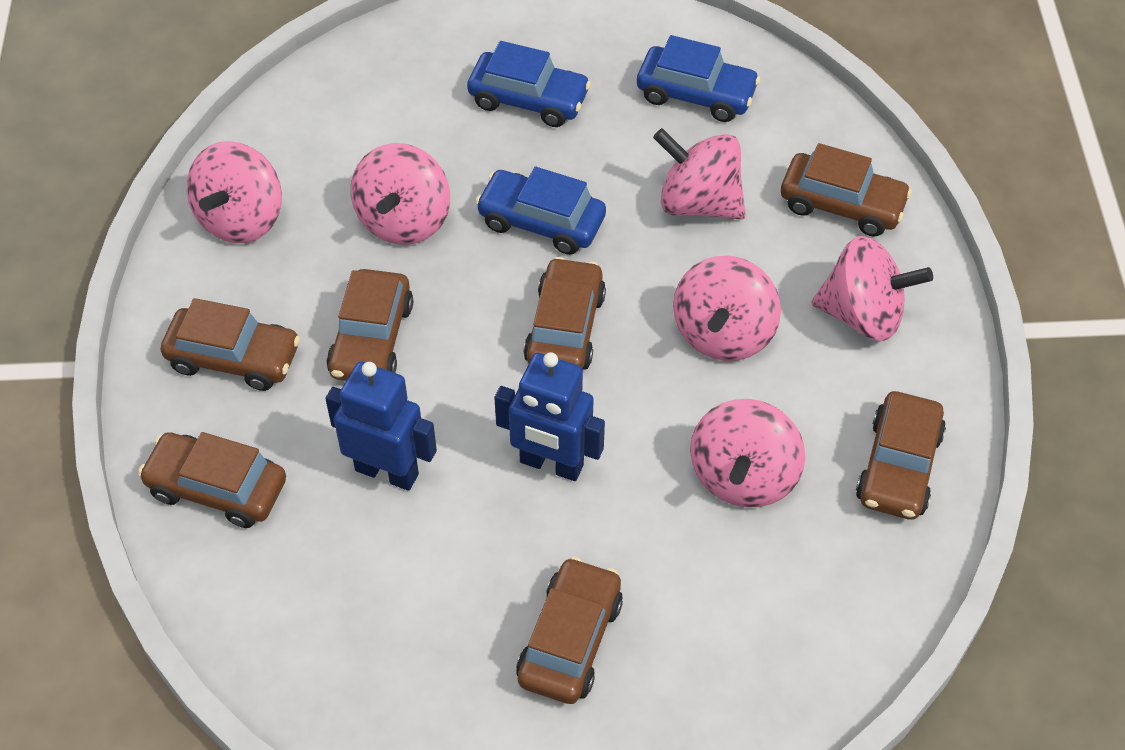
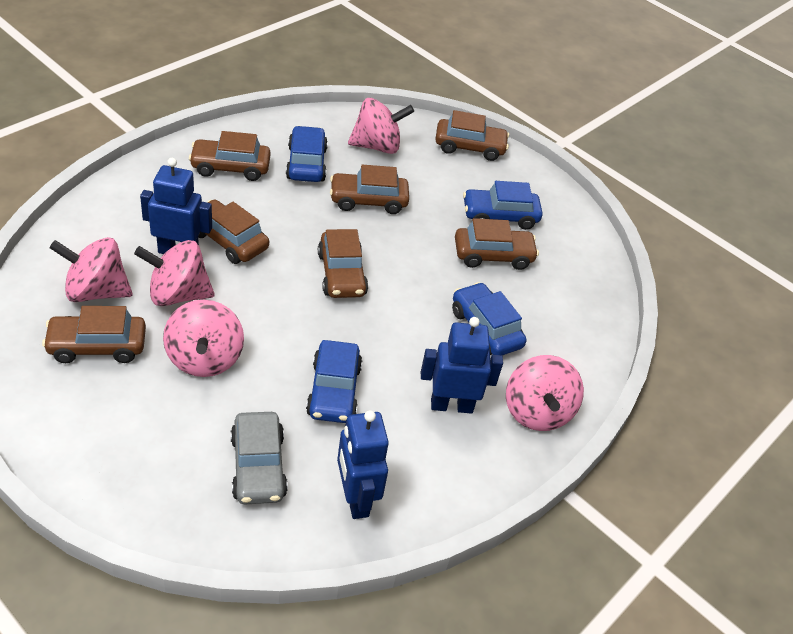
blue car: [467,41,591,127] [475,167,606,255] [637,35,760,122] = 3 -> [286,126,328,182] [306,340,362,423] [452,282,526,356] [463,181,543,230] = 4
blue robot: [325,361,437,491] [494,352,605,481] = 2 -> [140,158,212,254] [337,410,389,519] [421,317,503,414] = 3
grey car: none = 0 -> [231,412,288,504] = 1
pink spinning top: [187,141,282,243] [351,143,450,245] [653,128,746,220] [673,256,781,361] [690,399,805,508] [811,236,933,341] = 6 -> [49,237,132,302] [134,240,215,306] [163,300,244,377] [348,98,414,154] [506,355,584,431] = 5

